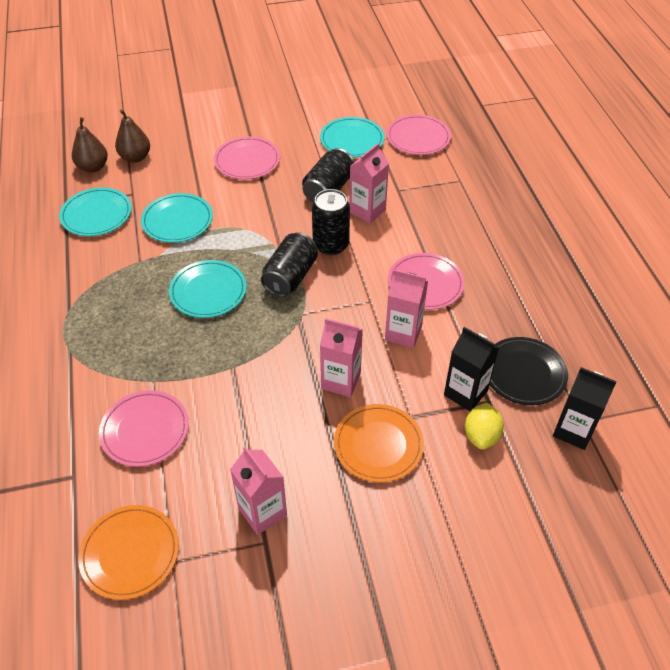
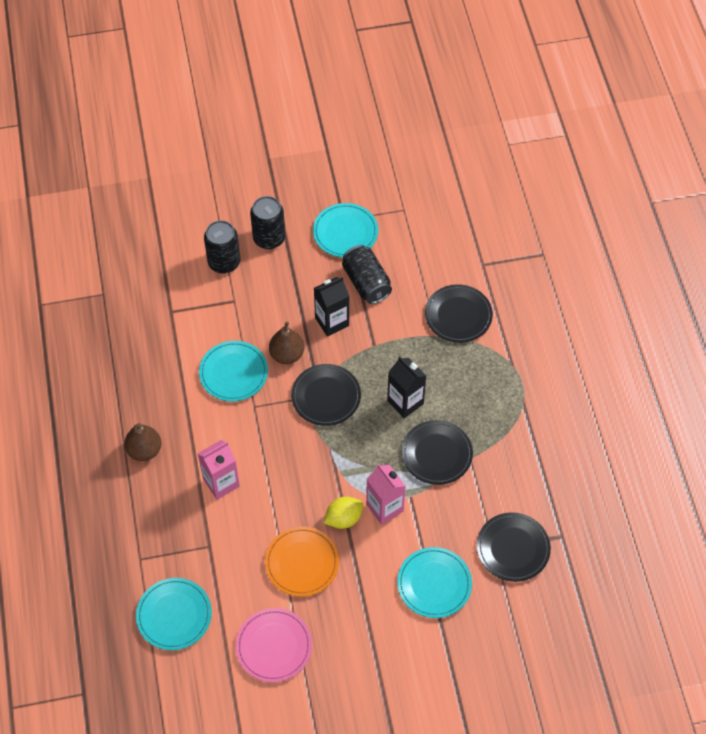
black plate: [489,337,568,405] = 1 -> [291,364,361,426] [402,420,473,485] [425,284,493,343] [477,512,551,582] = 4
orange plate: [78,505,179,600] [334,404,424,482] = 2 -> [265,527,339,596] = 1
pink carton: [230,446,287,535] [320,318,363,397] [349,143,389,224] [385,269,428,348] = 4 -> [197,440,240,500] [366,464,406,525] = 2
pink plate: [99,390,189,467] [214,136,280,179] [386,114,451,155] [388,253,465,310] = 4 -> [236,608,312,682] = 1

